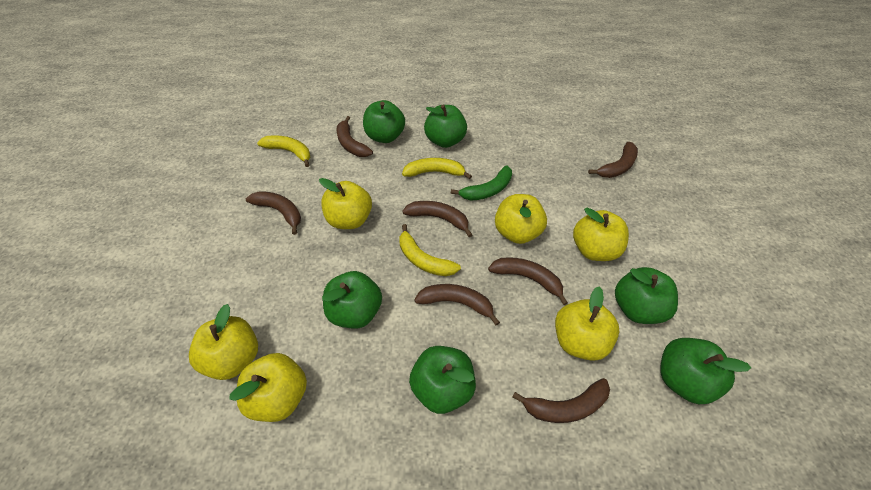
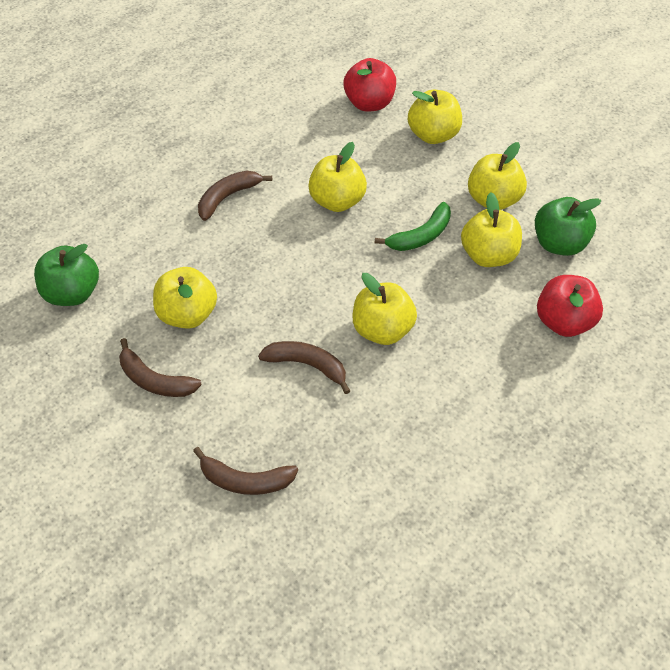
brown banana: [246,191,301,235] [337,116,373,157] [402,201,472,237] [414,284,500,326] [488,257,568,305] [512,378,610,423] [588,142,638,178] = 7 -> [119,338,202,397] [193,447,298,495] [198,171,272,221] [258,341,350,394] = 4
green apple: [322,271,382,329] [363,100,405,143] [409,346,476,414] [424,105,467,148] [615,267,678,324] [661,338,751,404] = 6 -> [34,244,99,306] [535,197,601,256] = 2
red apple: none = 0 -> [343,58,396,112] [537,275,603,337] = 2
yellow banana: [257,135,310,167] [399,224,461,276] [402,158,472,179] = 3 -> none = 0

